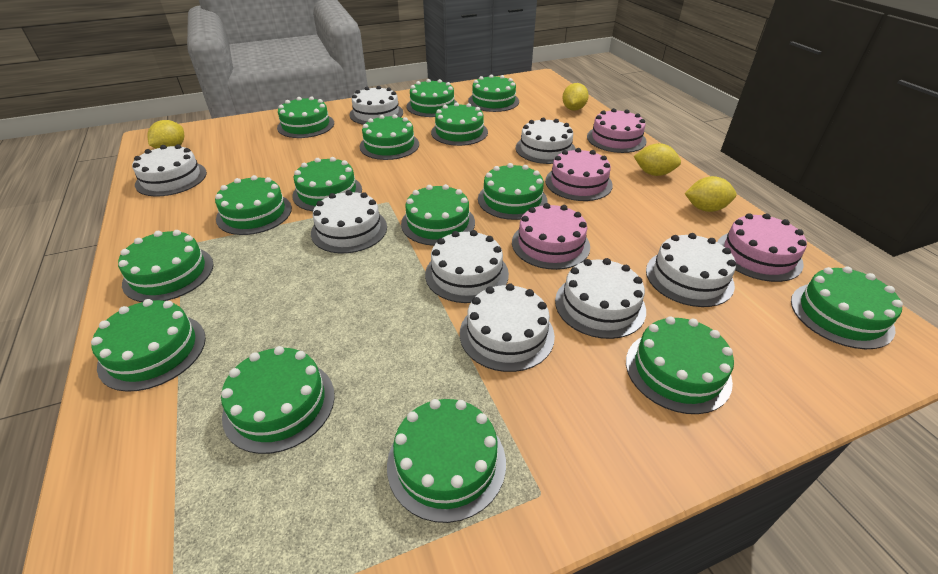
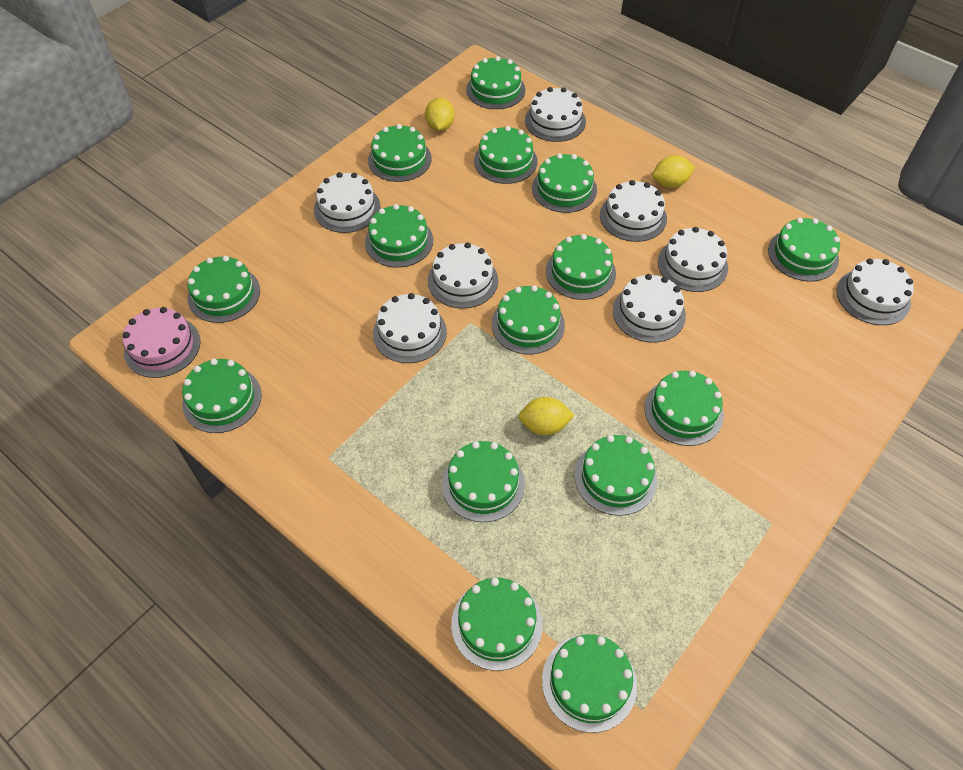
pink cake: [512,203,590,270] [545,148,613,201] [587,108,646,153] [717,213,807,282] = 4 -> [123,307,201,378] = 1
yellow lemon: [147,120,184,149] [562,83,589,111] [634,143,681,176] [685,176,737,212] = 4 -> [425,98,455,131] [518,397,575,435] [652,155,695,188] = 3

